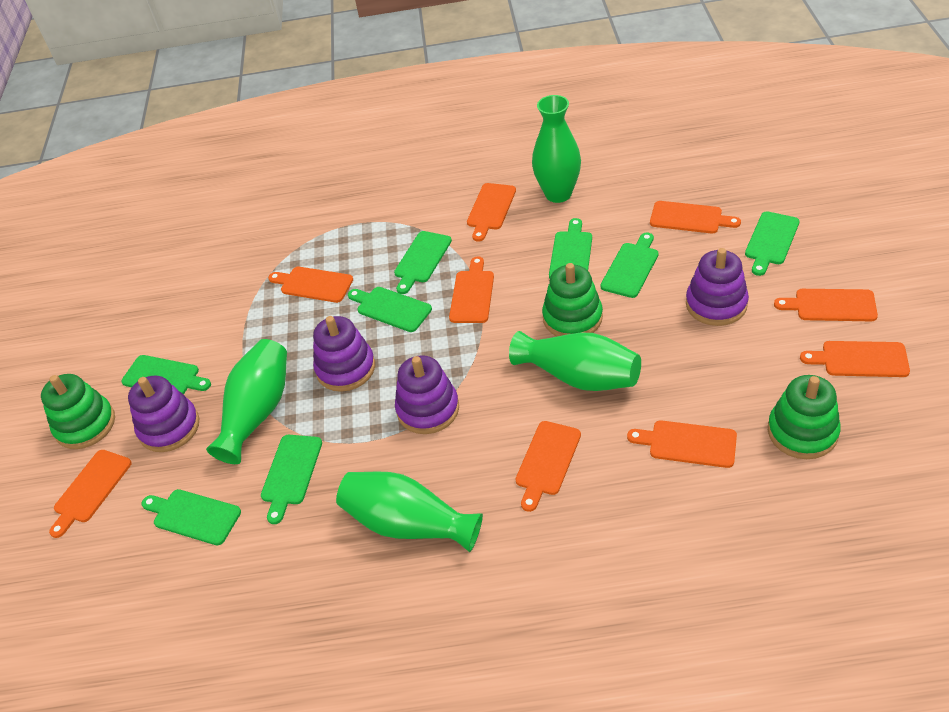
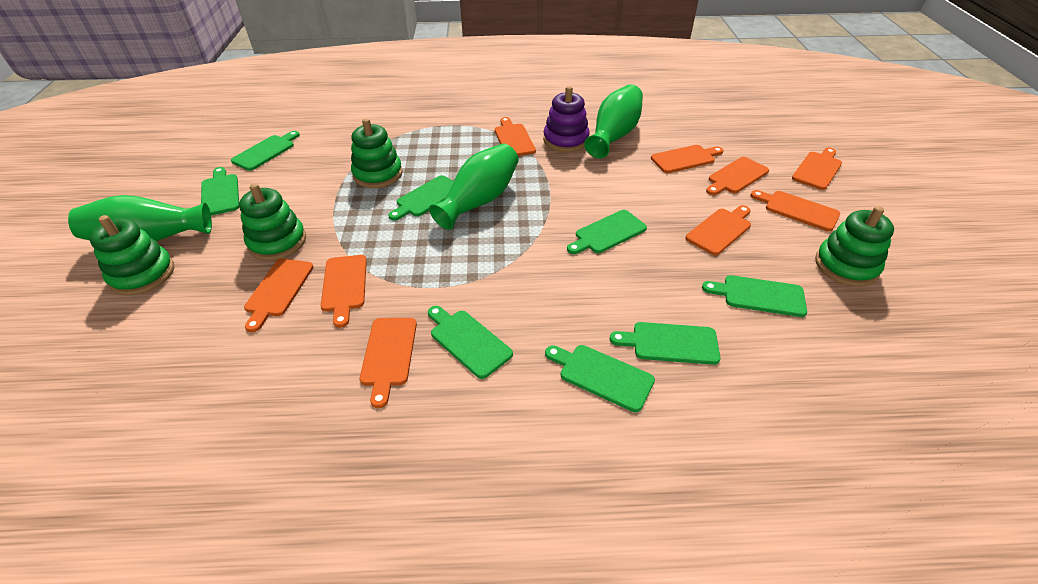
green stacking toy: [41,374,115,449] [542,263,603,336] [768,375,841,459] = 3 -> [90,215,174,296] [239,183,306,261] [351,118,403,188] [815,206,894,287] = 4
green vase: [206,339,287,464] [336,472,483,552] [509,331,641,391] [532,95,581,203] = 4 -> [68,195,212,241] [429,144,519,230] [584,84,643,158] = 3
purple stacking toy: [128,376,199,452] [313,316,375,392] [395,355,459,434] [686,248,749,326] = 4 -> [543,86,590,152] = 1

